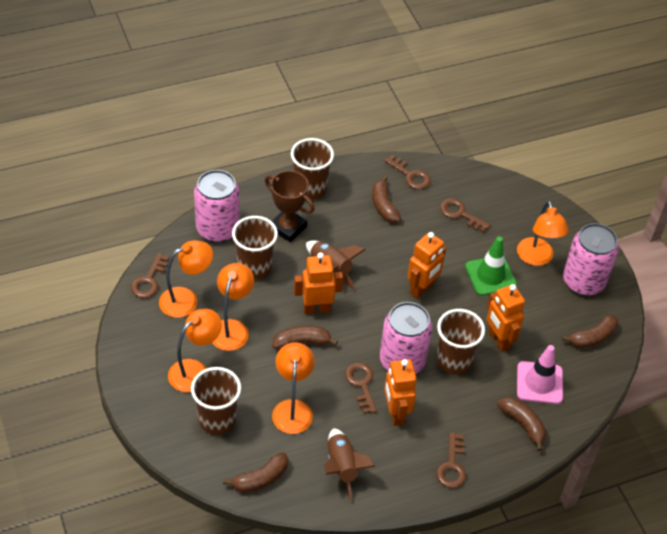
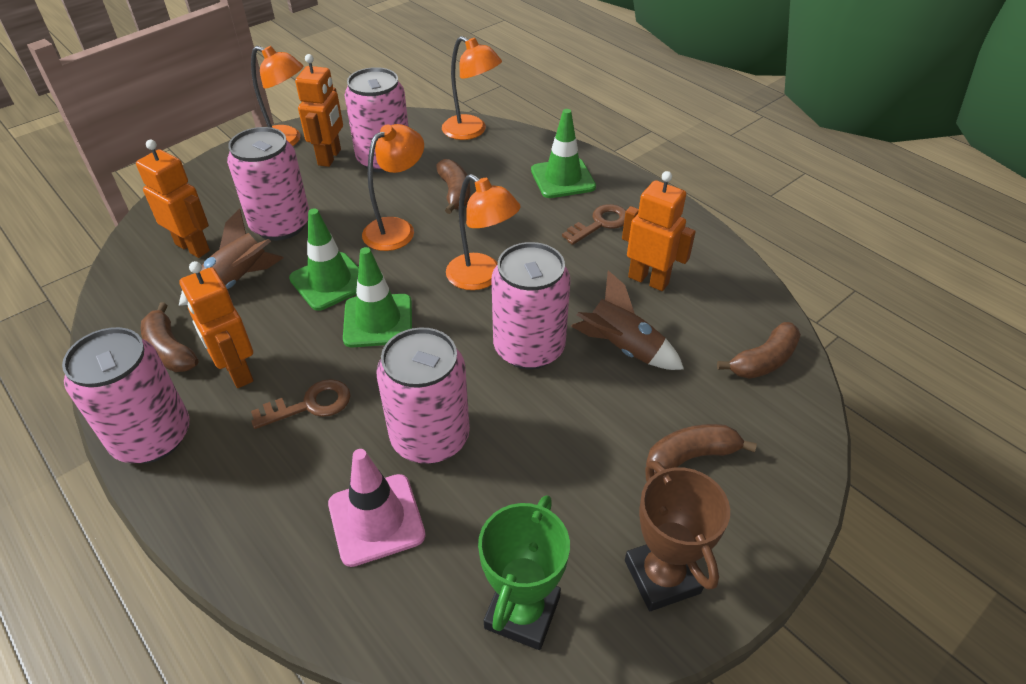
brown banana: [223,452,288,493] [272,325,338,350] [372,176,401,223] [497,397,546,451] [562,314,618,348] = 5 -> [141,303,198,372] [436,159,470,214] [646,424,757,475] [717,322,801,379] = 4
brown cup: [191,367,241,435] [232,216,278,280] [291,138,334,200] [436,309,485,374] = 4 -> none = 0
brown key: [131,253,169,298] [345,362,377,414] [385,155,431,189] [436,432,466,488] [440,198,490,232] = 5 -> [251,379,351,429] [562,204,626,245] = 2
green traffic cone: [465,236,517,296] = 1 -> [289,208,359,311] [343,247,412,348] [531,109,596,198] = 3
green trophy: none = 0 -> [478,495,570,650] = 1
orange lamp: [159,240,213,318] [168,309,222,392] [212,263,254,351] [272,342,315,434] [517,201,569,266] = 5 -> [251,46,303,146] [362,124,424,251] [442,36,502,140] [446,174,520,290] = 4
pink can: [194,170,240,242] [380,302,432,374] [563,223,619,296] = 3 -> [62,327,189,463] [227,127,309,240] [344,67,409,173] [376,327,470,464] [492,242,570,369] = 5

